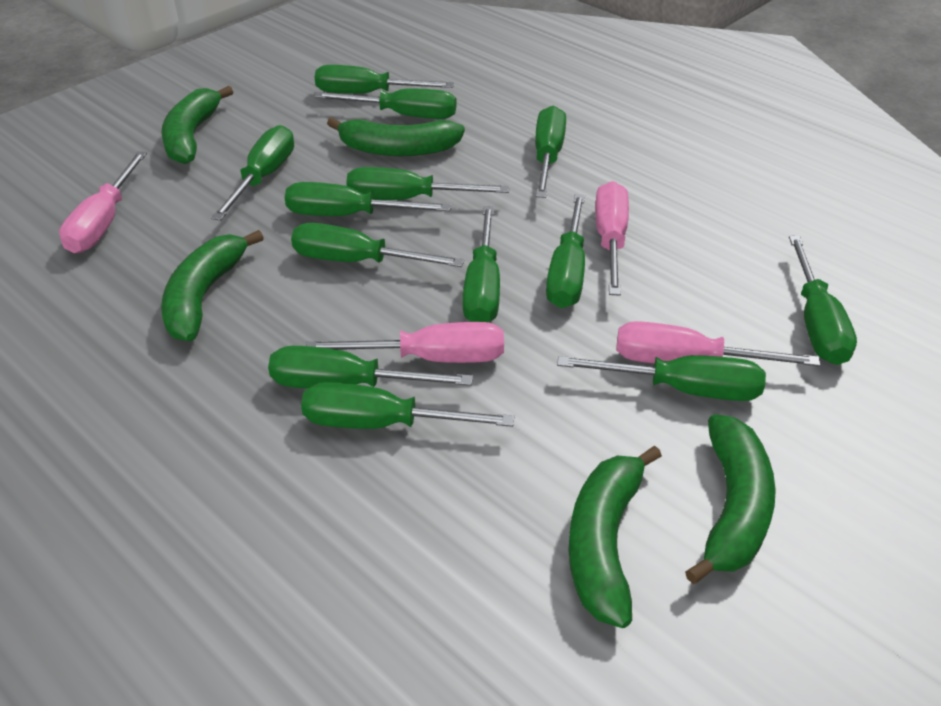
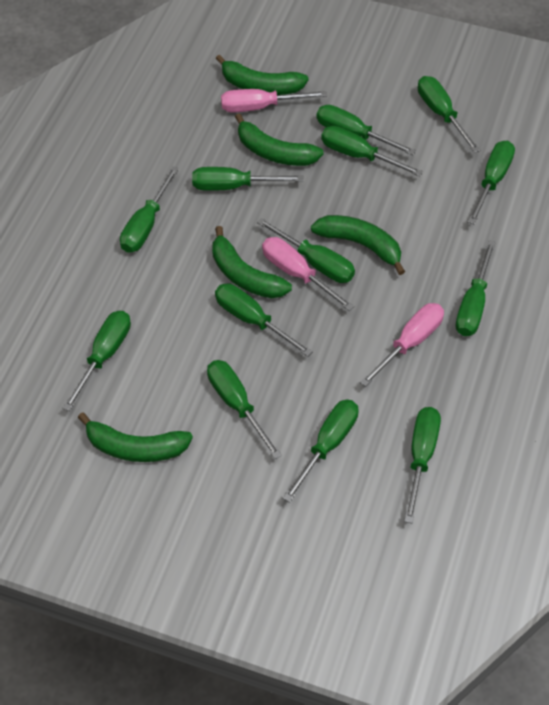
pink screwdriver: [59,151,147,253] [306,322,504,363] [595,181,629,296] [616,321,820,366] = 4 -> [221,89,327,112] [262,237,354,311] [360,303,444,387] = 3

